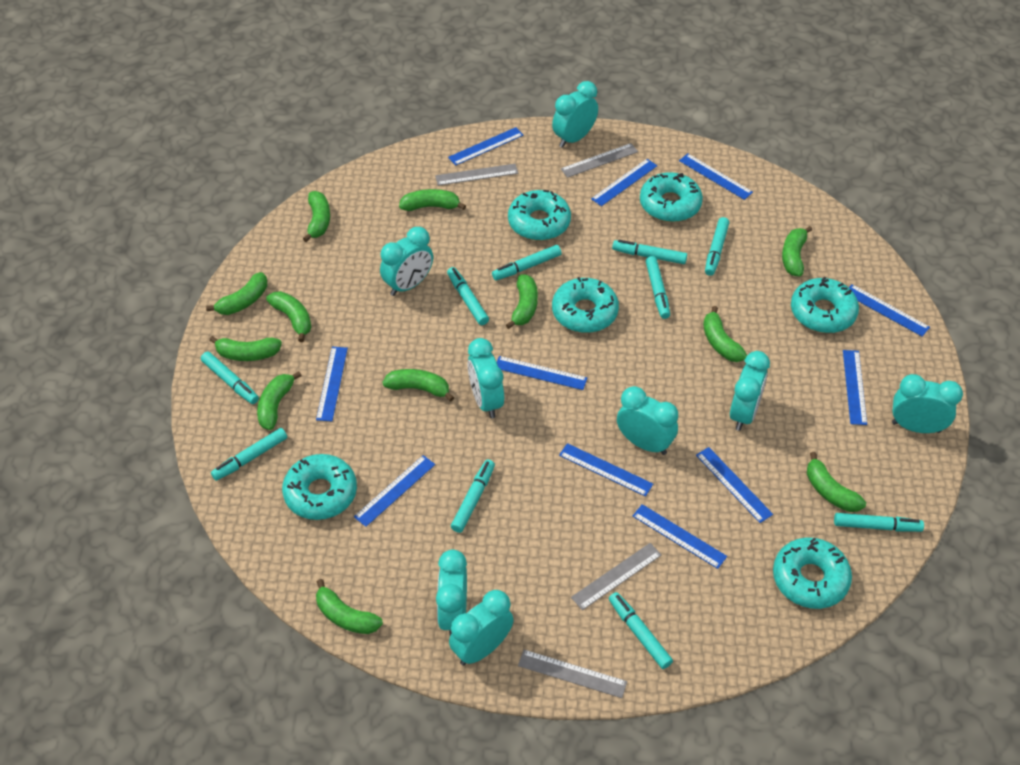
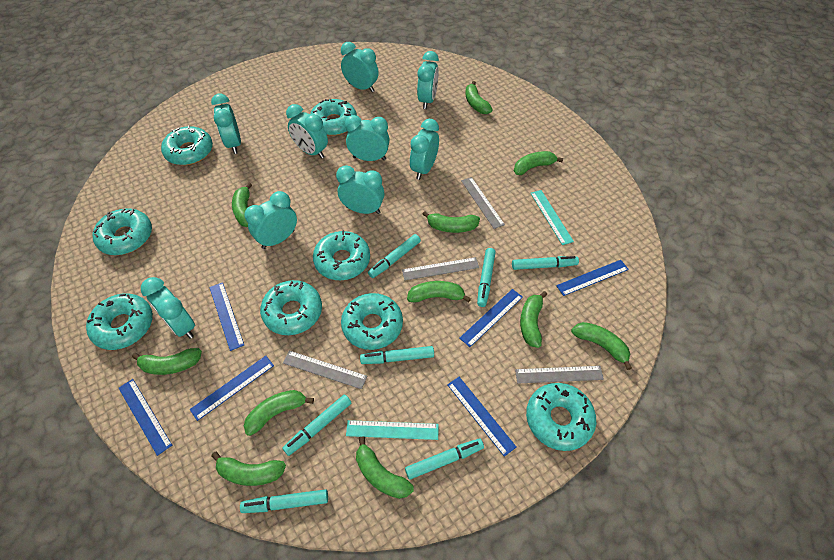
blue ruler: [316,347,348,421] [354,455,435,527] [448,127,523,166] [497,356,587,390] [559,443,653,497] [591,159,657,206] [633,504,727,569] [679,153,753,200] [696,447,773,523] [843,350,867,425] [849,284,930,337] = 11 -> [119,379,172,456] [190,356,274,421] [209,282,244,351] [447,377,516,457] [459,289,523,347] [556,260,629,296] = 6
green banana: [206,272,267,315] [209,336,282,361] [257,371,302,430] [266,291,311,342] [303,191,330,242] [316,579,383,634] [382,369,454,402] [399,189,466,211] [506,274,538,329] [703,306,747,362] [782,226,812,276] [807,452,866,512] = 12 -> [132,348,202,375] [211,451,286,486] [232,183,252,227] [244,390,314,436] [356,436,414,499] [407,281,471,303] [422,211,480,233] [465,81,493,114] [514,151,563,175] [520,291,547,348] [571,322,632,370] = 11
turquoise clock: [380,227,433,296] [436,550,467,635] [449,590,514,666] [468,338,504,418] [552,81,598,148] [617,386,678,455] [730,351,770,431] [892,374,963,433] = 8 -> [141,277,195,339] [211,94,241,154] [244,191,297,249] [286,104,328,159] [336,165,385,214] [341,42,379,92] [345,115,389,161] [410,119,439,180] [417,51,439,109] = 9
turquoise donut: [282,454,357,520] [508,190,571,241] [552,277,619,333] [640,172,703,222] [773,538,852,609] [791,277,859,333] = 6 -> [86,293,153,350] [92,208,152,255] [161,125,213,165] [260,280,322,335] [310,99,357,136] [313,230,370,280] [341,293,403,350] [526,383,596,451] = 8
turquoise marker: [201,352,259,404] [211,428,287,481] [447,267,489,325] [451,460,495,533] [492,245,562,280] [609,592,673,669] [612,240,687,264] [646,256,670,319] [705,217,729,276] [834,513,924,532] = 10 -> [240,489,328,513] [282,394,351,456] [360,346,434,364] [368,234,421,278] [405,438,484,480] [477,248,496,307] [512,256,579,270] = 7
turquoise ruler: none = 0 -> [346,420,439,440] [530,190,574,245] = 2

